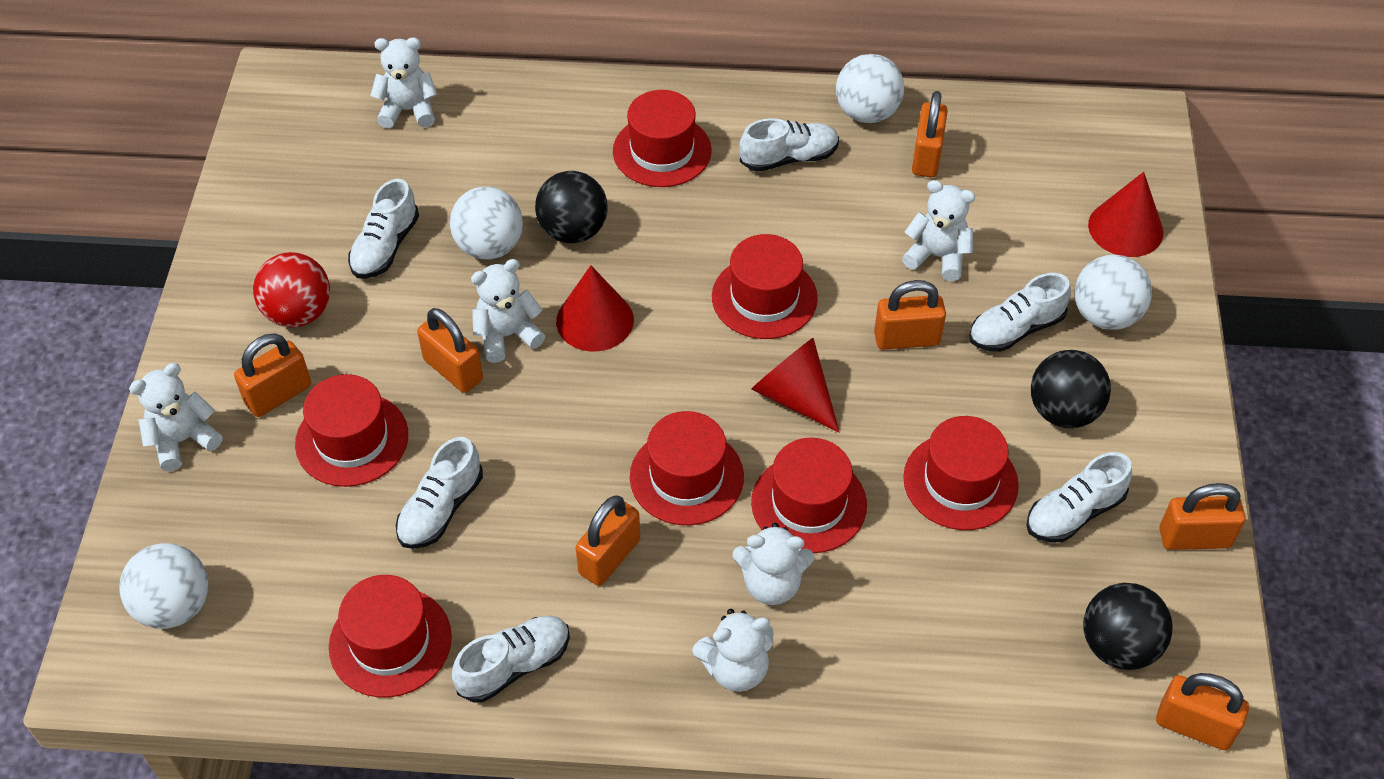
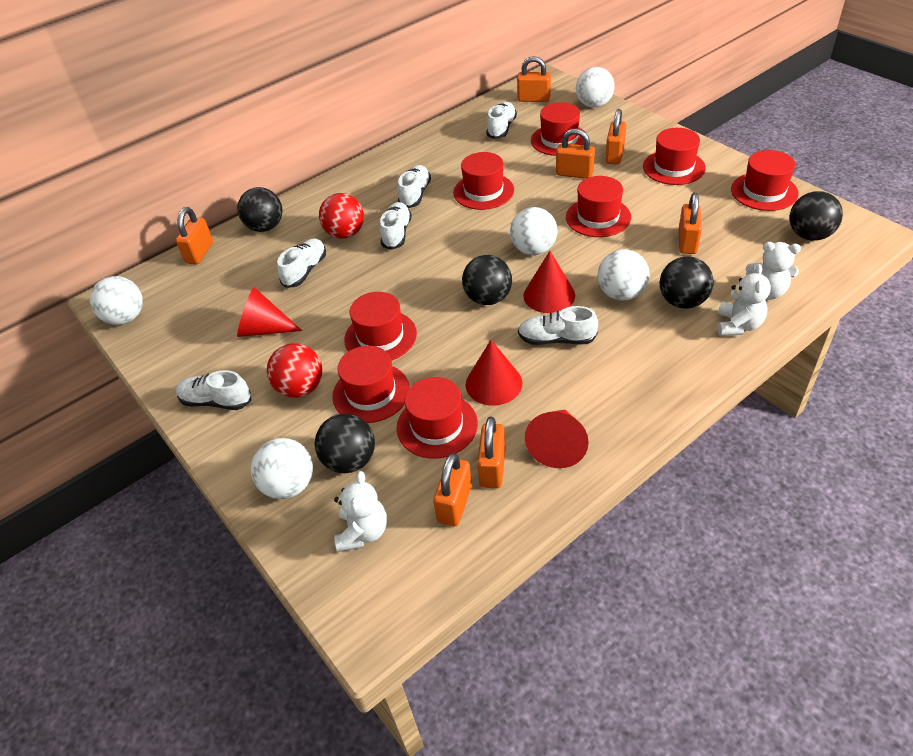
black ball: [535,171,608,243] [1031,350,1111,428] [1083,583,1173,670] = 3 -> [237,187,282,232] [315,414,375,473] [462,255,512,305] [660,256,714,309] [789,191,843,241] = 5
red ball: [253,252,330,327] = 1 -> [267,343,322,398] [319,193,364,239] = 2
red cone: [556,265,634,352] [751,338,840,433] [1088,172,1163,257] = 3 -> [237,287,302,337] [466,340,522,406] [523,251,575,313] [525,410,589,468] = 4
red hat: [295,374,408,487] [329,575,452,697] [613,90,712,187] [630,411,744,525] [712,234,818,339] [751,438,867,553] [903,416,1019,530] = 7 -> [332,346,410,423] [344,292,417,361] [397,377,478,459] [453,152,514,210] [531,102,586,156] [566,176,631,237] [643,128,706,185] [731,150,799,211] = 8
white ball: [119,543,208,629] [450,187,523,260] [836,54,904,123] [1074,255,1152,330] = 4 -> [90,276,143,325] [251,438,313,499] [510,207,557,255] [576,67,615,108] [597,249,650,300] = 5
white teddy bear: [129,363,222,471] [370,37,437,128] [471,259,545,363] [692,609,774,692] [733,523,814,605] [902,180,975,281] = 6 -> [334,471,387,552] [717,264,771,336] [746,242,801,299] = 3

